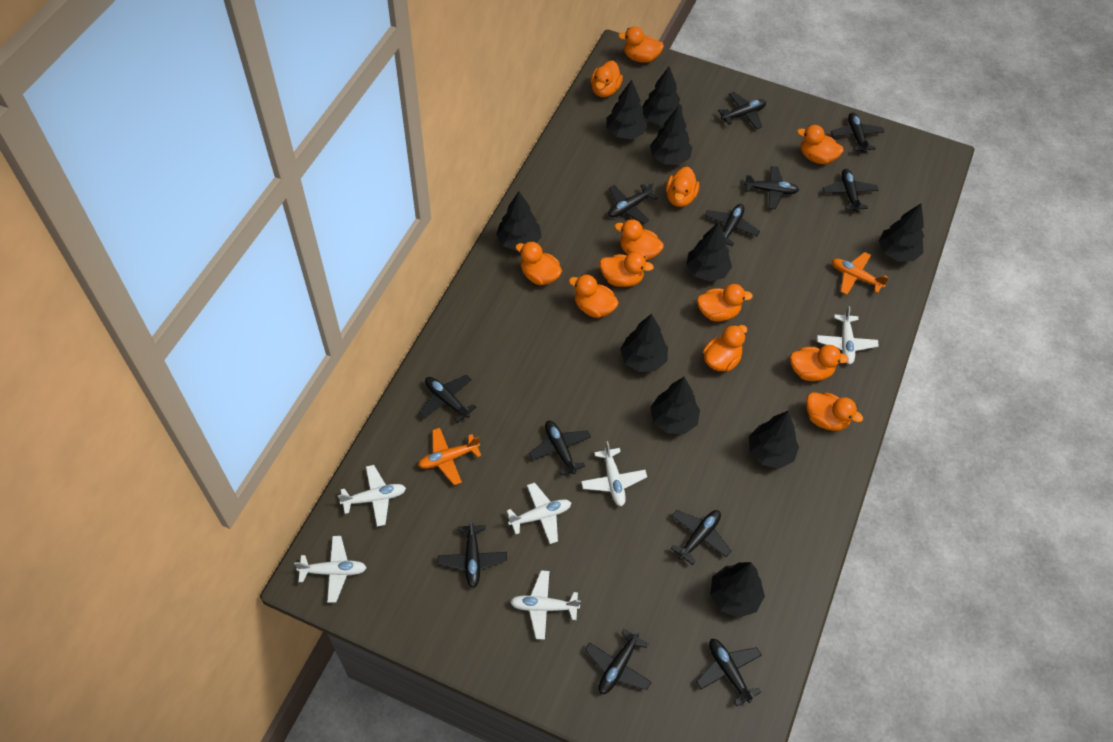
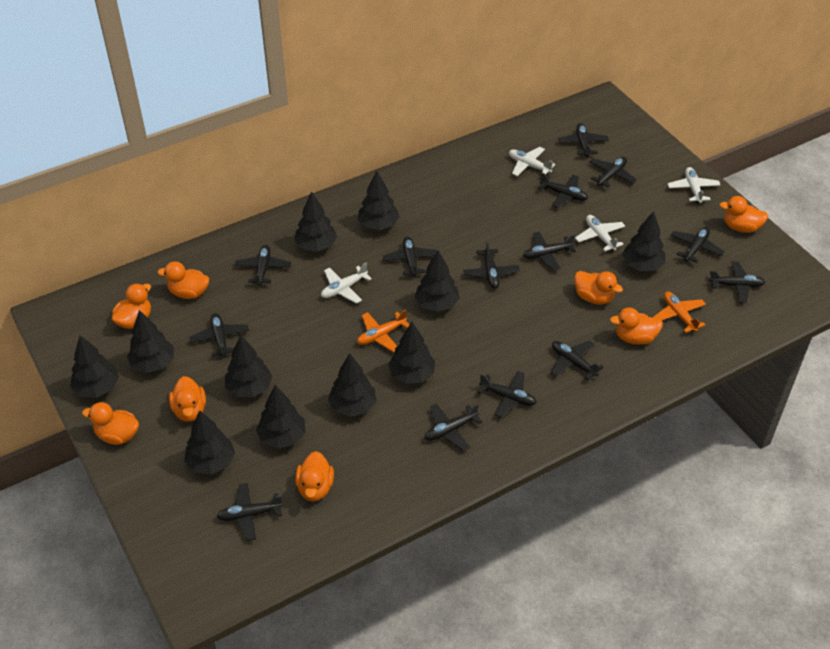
black plane: [419,375,476,423] [438,517,507,588] [529,421,591,476] [585,629,652,694] [608,182,657,224] [671,510,731,565] [696,639,762,706] [704,204,760,246] [718,92,766,129] [744,166,799,209] [823,169,878,212] [831,112,884,153] = 12 -> [189,313,249,357] [216,483,283,541] [235,245,291,286] [383,236,437,277] [425,404,482,451] [463,240,520,289] [477,371,537,418] [523,232,576,270] [538,172,588,208] [551,340,604,380] [558,123,609,157] [590,157,637,187] [671,227,725,263] [709,261,765,303] = 14
black tree: [496,191,541,251] [606,80,648,139] [620,314,668,372] [642,67,682,126] [650,106,692,165] [650,377,700,434] [686,222,732,281] [710,562,765,618] [749,411,799,469] [879,203,924,261] = 10 -> [70,335,119,398] [127,310,174,373] [184,410,235,474] [225,335,272,397] [256,385,305,449] [295,191,337,252] [328,353,376,417] [358,171,400,230] [388,322,435,384] [415,250,460,312] [622,211,665,271] = 11
orange duck: [515,241,562,285] [569,274,619,318] [591,61,623,97] [600,252,654,287] [614,219,664,260] [618,26,664,63] [666,167,699,207] [697,284,753,322] [703,325,747,372] [790,345,849,381] [797,125,844,164] [806,392,863,431] = 12 -> [82,402,139,445] [112,283,151,329] [157,262,209,299] [169,376,206,422] [295,451,334,501] [574,271,623,304] [610,308,663,345] [719,196,768,233] = 8
white plane: [294,536,367,603] [338,465,406,527] [507,483,571,544] [510,571,581,640] [581,441,647,506] [817,306,879,364] = 6 -> [321,262,372,304] [509,147,555,176] [575,215,625,251] [667,167,720,204] = 4

